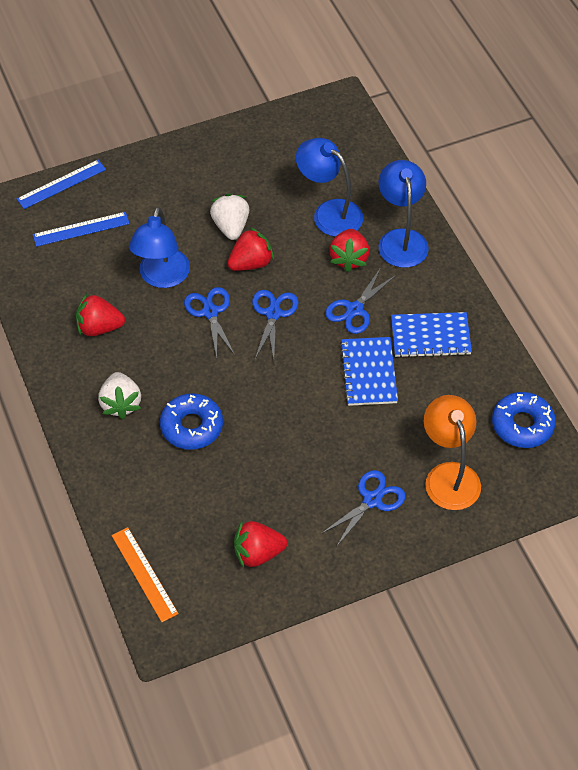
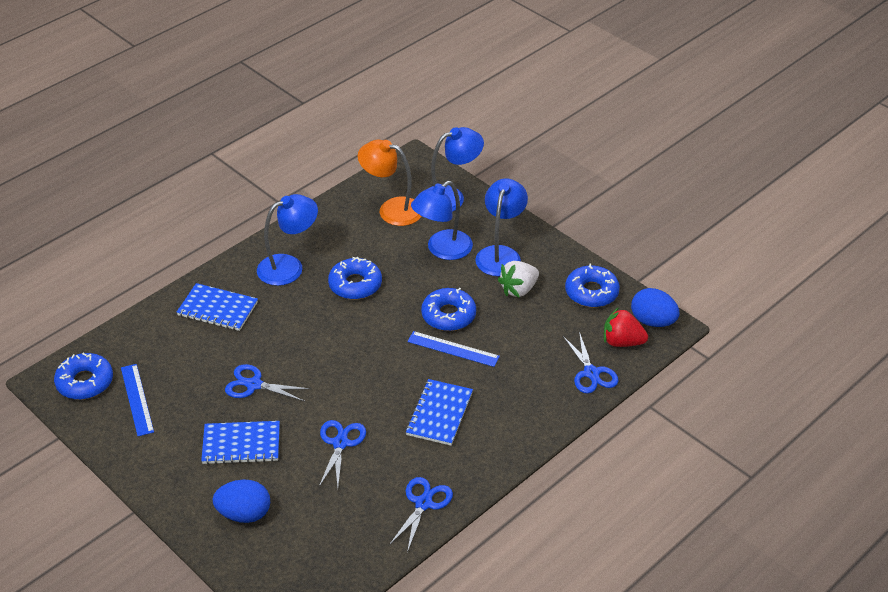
blue donut: [160,393,223,450] [492,392,556,448] = 2 -> [54,353,113,400] [328,257,382,300] [421,288,476,331] [565,264,620,307] = 4
blue egg: none = 0 -> [213,479,270,523] [631,288,680,327] = 2
blue lamp: [129,207,190,288] [296,138,363,237] [379,160,429,268] = 3 -> [257,194,318,286] [411,181,473,260] [426,127,484,212] [475,178,528,276] = 4
blue notebook: [340,337,398,406] [391,312,472,358] = 2 -> [177,283,258,331] [201,421,280,465] [406,379,473,446] = 3
orange ruler: [112,527,179,622] = 1 -> none = 0
red strawberry: [76,294,125,336] [227,227,274,271] [234,521,287,568] [329,229,370,272] = 4 -> [604,307,648,347] = 1
white strawberry: [98,372,141,419] [210,193,250,240] = 2 -> [498,261,539,298] = 1

